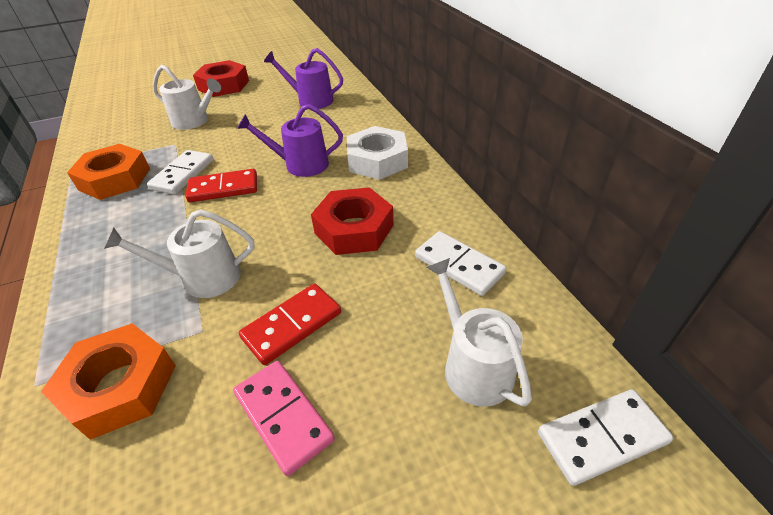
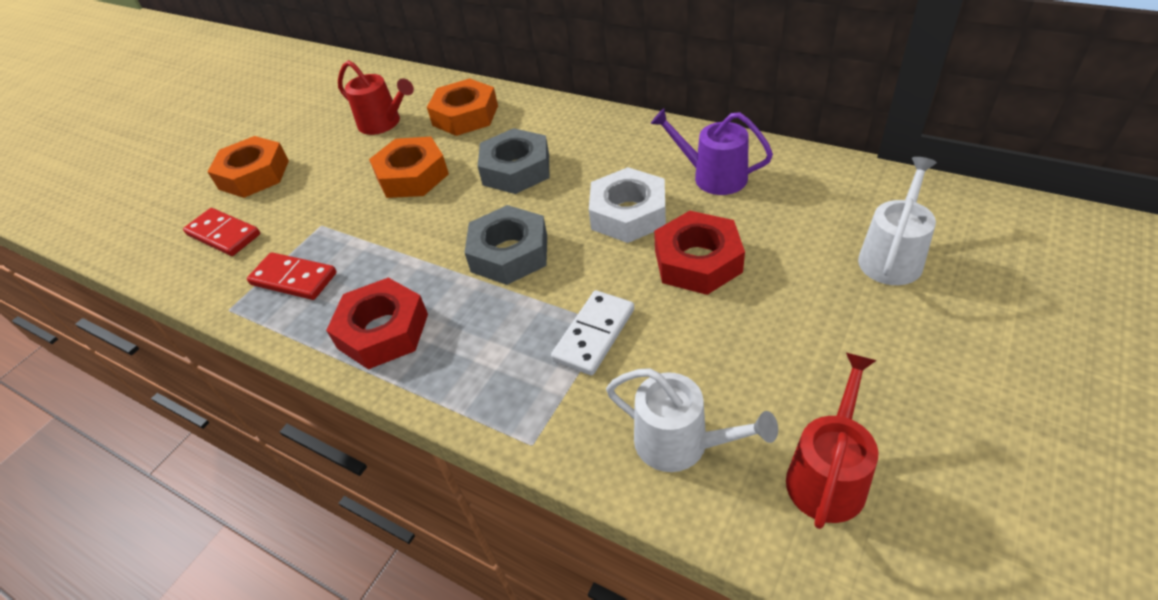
grey nut: none = 0 -> [464,205,547,285] [478,128,549,194] = 2
orange nut: [41,323,176,440] [67,144,150,200] = 2 -> [208,136,289,198] [369,137,449,198] [427,78,498,136] = 3
pink domino: [233,361,335,476] = 1 -> none = 0
purple watering can: [237,104,343,177] [264,48,343,109] = 2 -> [651,108,773,195] = 1
red watering can: none = 0 -> [338,60,414,135] [786,353,878,529] = 2
white domino: [147,150,213,195] [415,231,506,296] [538,389,674,486] = 3 -> [551,290,634,375] = 1
white watering can: [104,209,254,298] [153,65,221,130] [427,258,532,407] = 3 -> [606,368,778,472] [858,157,937,285] = 2

